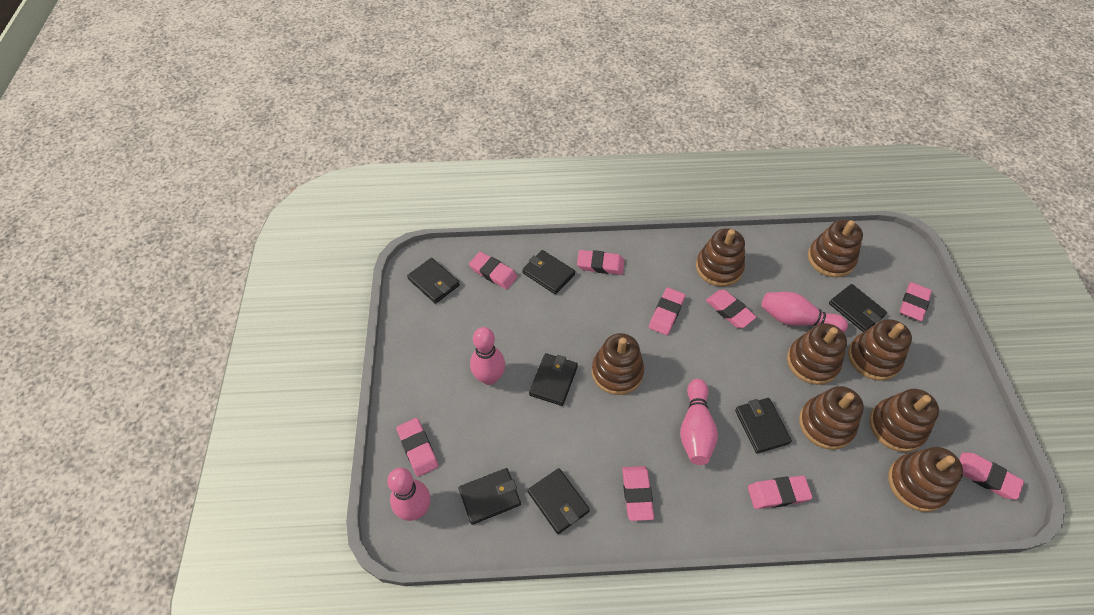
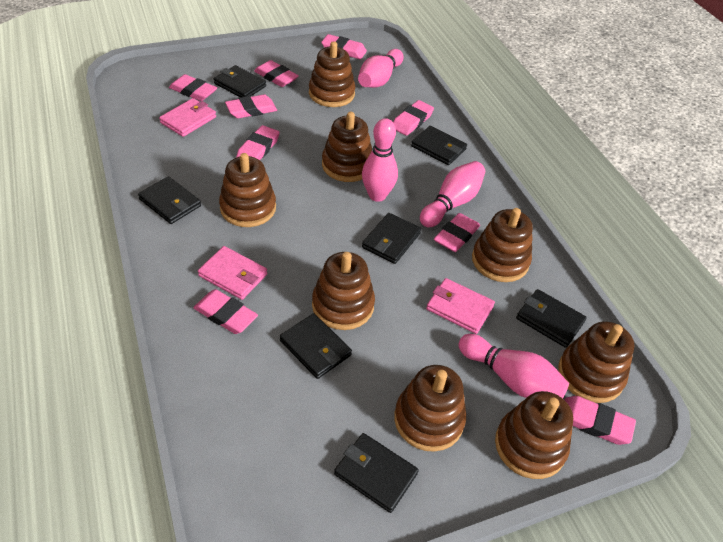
pink wallet: none = 0 -> [159,98,216,137] [198,246,267,300] [426,278,495,334] = 3

